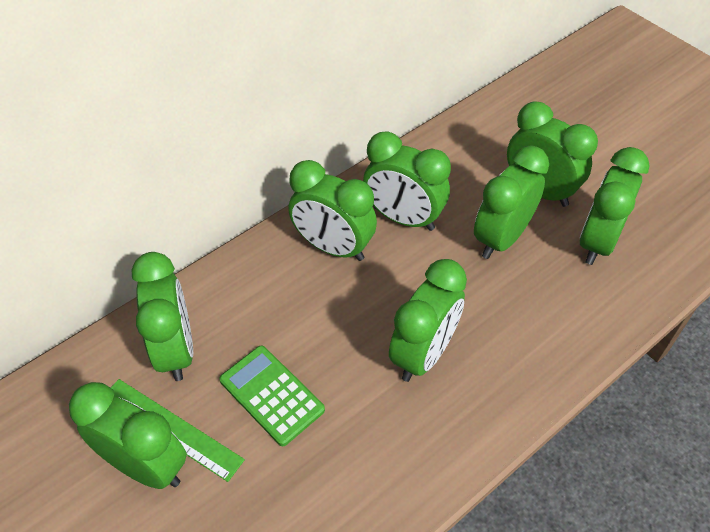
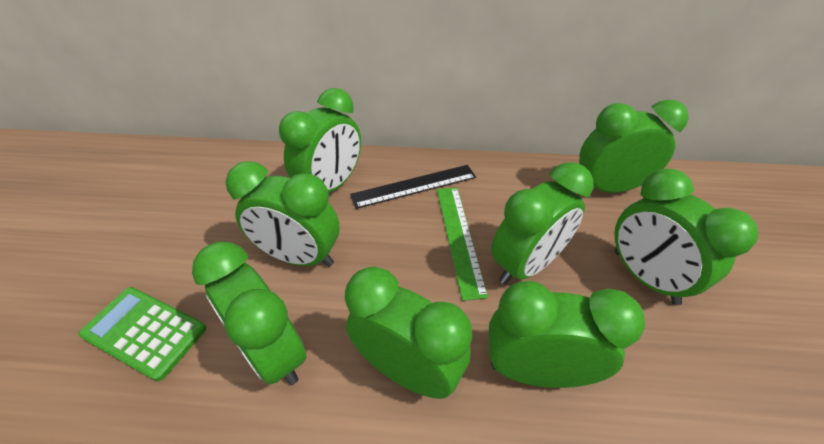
black ruler: none = 0 -> [350,165,476,209] = 1

